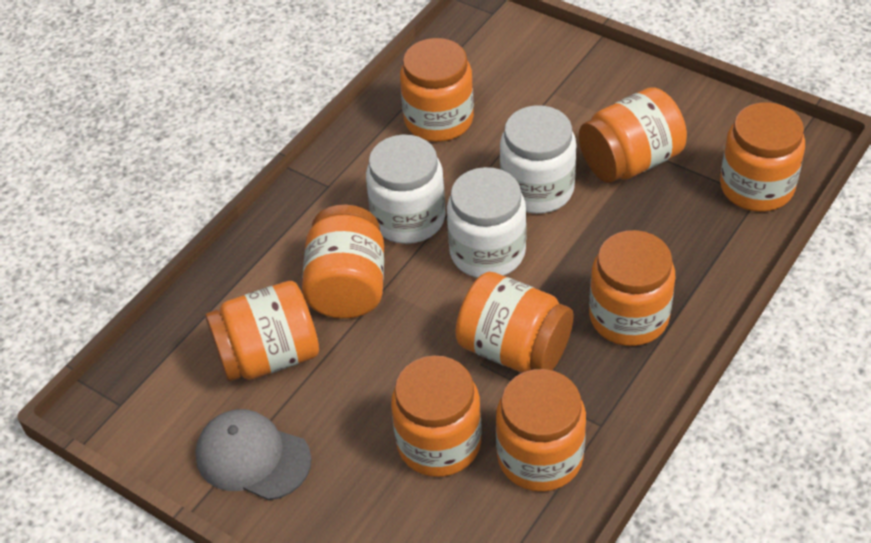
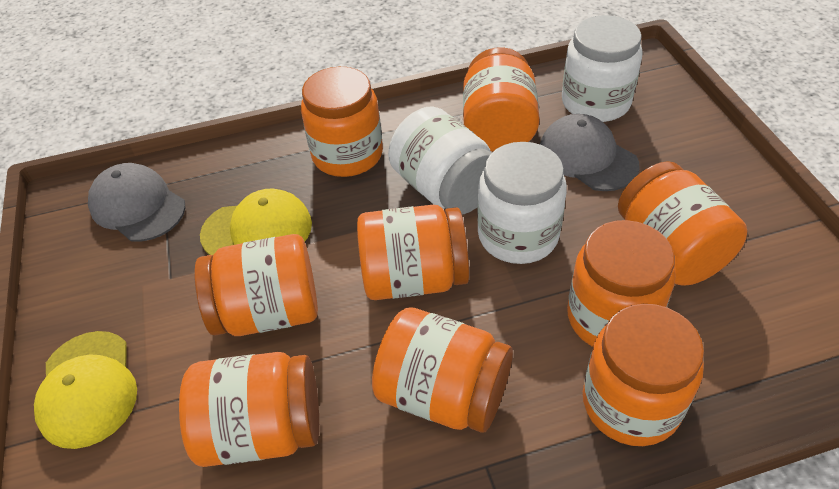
grey cap: [195,409,312,500] = 1 -> [88,163,185,242] [540,114,640,191] = 2
yellow cap: none = 0 -> [34,331,137,449] [200,189,312,255] = 2

